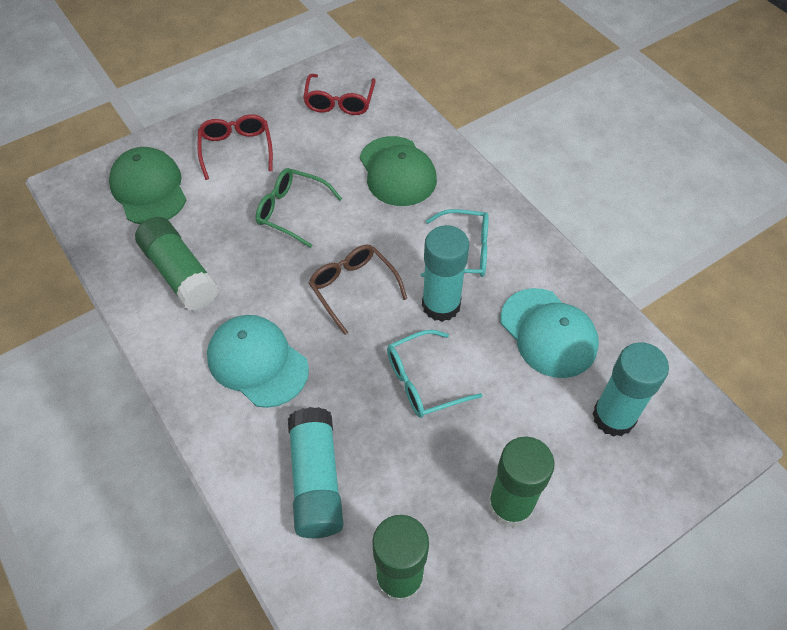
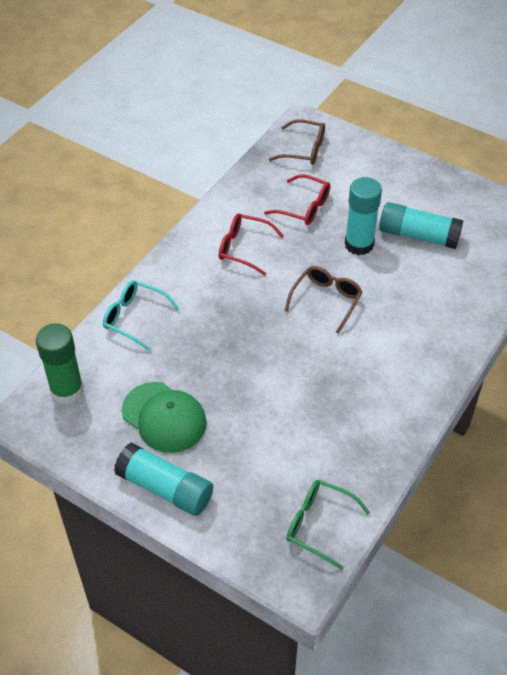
brown glasses: [309,244,407,335] = 1 -> [269,119,325,165] [285,266,363,334] = 2
green cap: [109,147,186,224] [360,136,437,206] = 2 -> [121,382,207,453] = 1
green glue stick: [135,217,219,311] [372,515,429,603] [488,437,555,528] = 3 -> [36,323,84,404] = 1
turquoise cap: [207,315,309,408] [500,288,599,378] = 2 -> none = 0
turquoise glasses: [387,330,483,418] [421,209,489,277] = 2 -> [103,280,180,350] = 1

